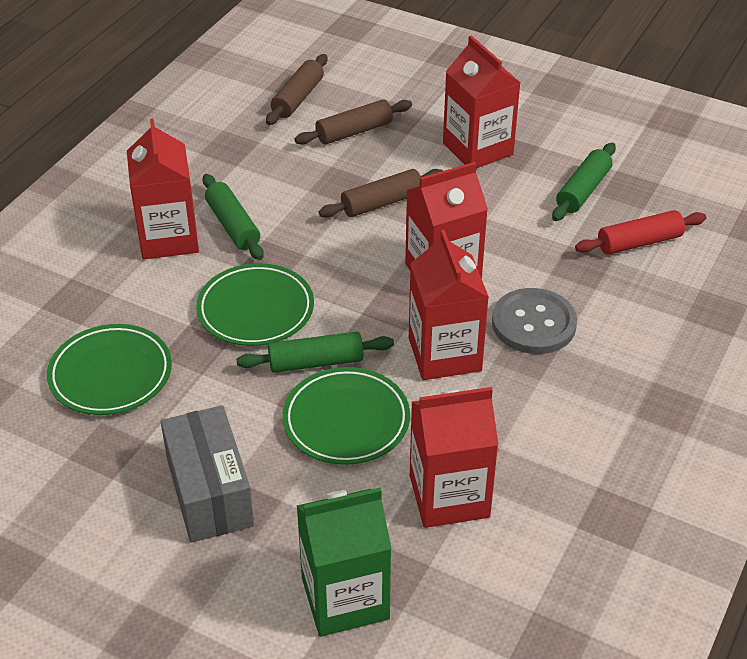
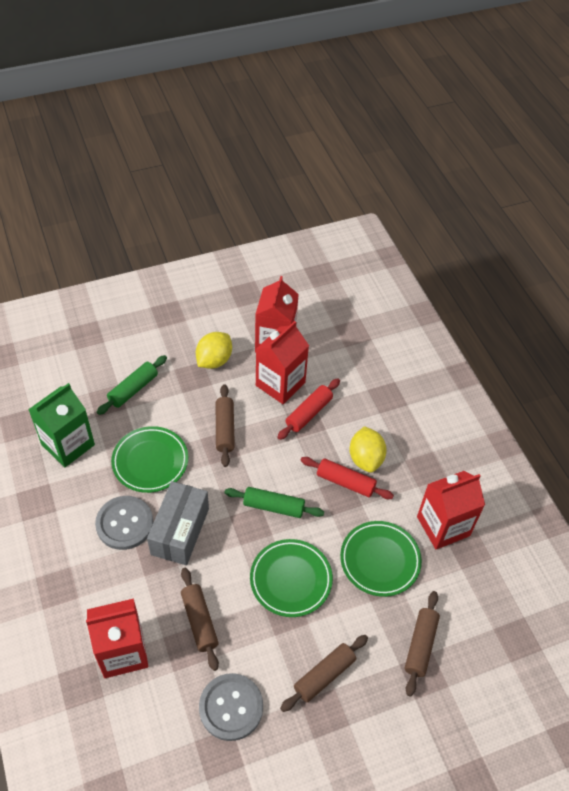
brown rolling pin: [266,54,327,125] [295,100,412,145] [319,169,443,217] = 3 -> [181,568,219,671] [216,384,235,467] [280,635,368,712] [405,591,440,697] = 4
green rolling pin: [202,174,264,260] [236,332,394,373] [552,143,616,221] = 3 -> [97,355,167,415] [224,487,324,518] = 2
grey button: [492,288,577,354] = 1 -> [95,496,153,550] [199,673,263,741] = 2
red carton: [127,118,199,259] [405,162,488,279] [409,230,489,380] [410,387,498,528] [443,35,521,168] = 5 -> [86,598,148,678] [255,276,299,352] [256,321,309,404] [417,471,485,550] = 4
red rolling pin: [575,210,706,255] = 1 -> [277,378,340,440] [300,457,394,499] = 2
yellow lemon: none = 0 -> [196,332,232,369] [349,426,387,473] = 2

